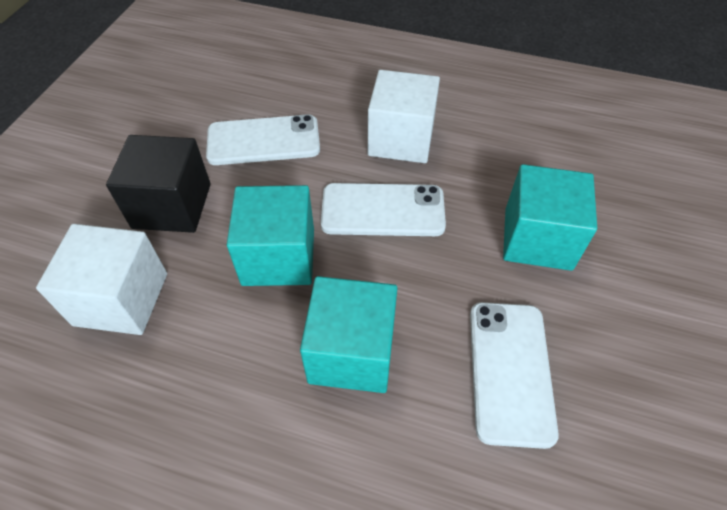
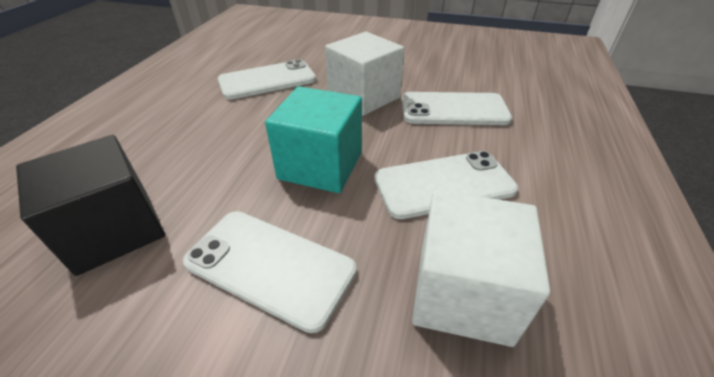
turquoise cube: [227,185,314,286] [300,276,398,393] [503,164,597,271] = 3 -> [265,86,362,193] = 1
white phone: [206,115,320,165] [321,183,446,236] [470,302,559,449] = 3 -> [183,211,356,333] [218,59,316,100] [374,151,518,219] [402,92,512,125] = 4

